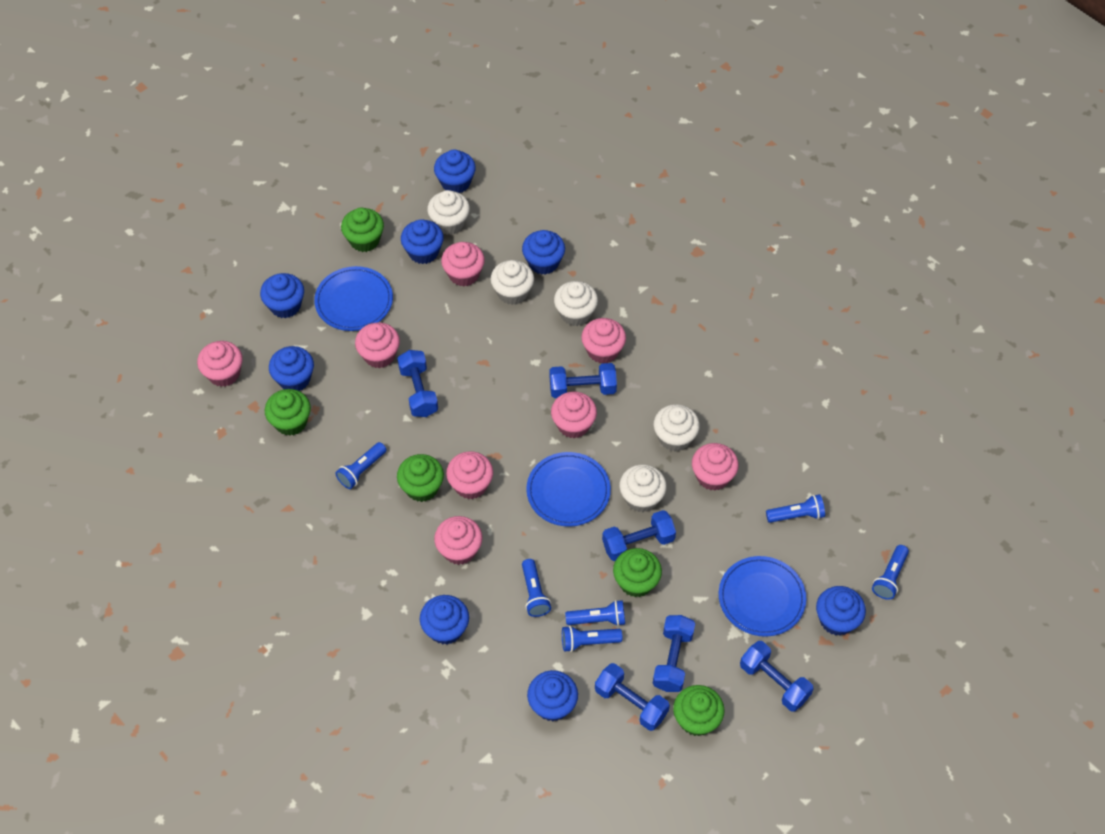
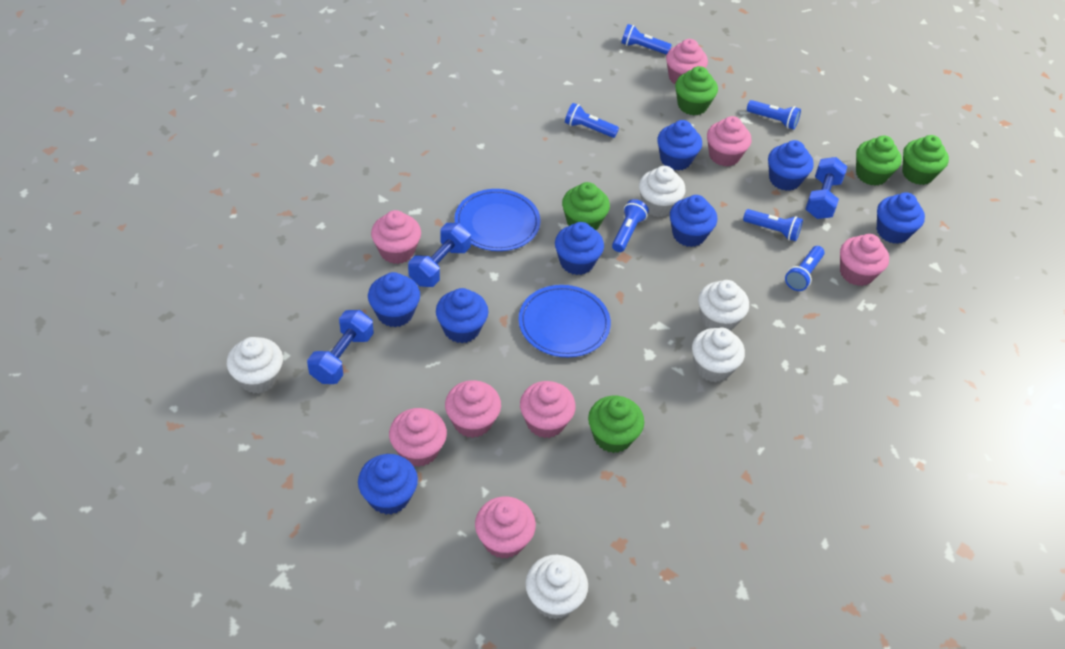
blue dumbbell: [397,350,438,417] [549,363,617,398] [595,663,670,731] [602,510,676,561] [653,615,695,692] [740,641,814,712] = 6 -> [307,310,374,384] [408,223,471,287] [806,157,847,219] = 3
blue plate: [314,266,393,331] [526,452,611,527] [719,556,806,637] = 3 -> [455,189,541,251] [519,285,611,357] = 2

